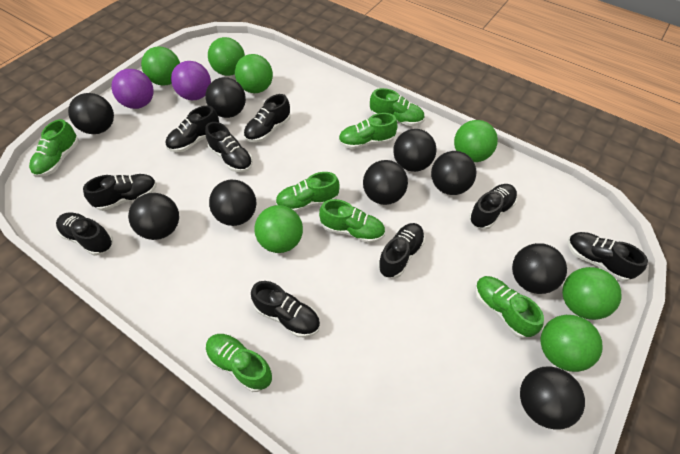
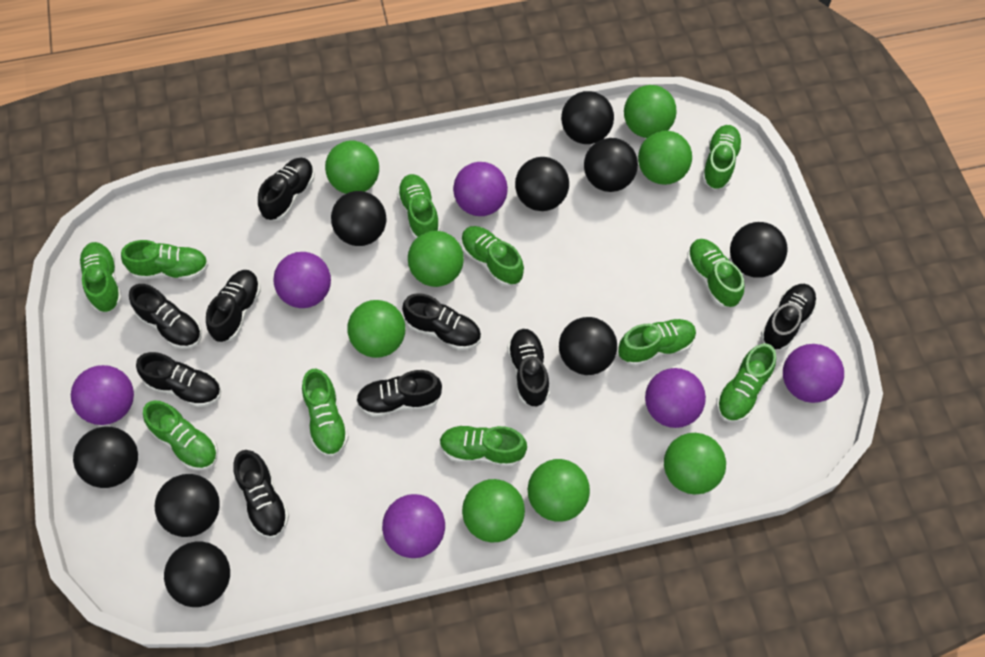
green ball: [141,46,180,86] [208,37,245,76] [235,54,273,93] [254,205,303,253] [454,120,498,162] [541,315,603,372] [562,267,622,320] = 7 -> [325,141,379,194] [348,300,405,358] [408,231,464,287] [462,479,525,542] [528,459,590,522] [624,85,677,138] [638,131,692,185] [664,433,726,495] = 8
green shoe: [29,119,79,177] [205,334,272,392] [275,172,340,212] [319,199,385,243] [338,113,397,149] [370,88,425,126] [475,276,544,338] = 7 -> [79,242,122,312] [121,240,209,280] [143,400,218,471] [302,369,349,457] [397,174,440,239] [440,425,527,467] [461,226,524,286] [618,318,696,366] [687,239,744,307] [702,125,743,190] [716,343,776,423] = 11
purple ball: [111,69,154,109] [171,61,211,100] = 2 -> [71,365,134,425] [273,252,331,308] [382,494,445,558] [453,162,508,216] [645,368,706,428] [783,344,844,403] = 6

